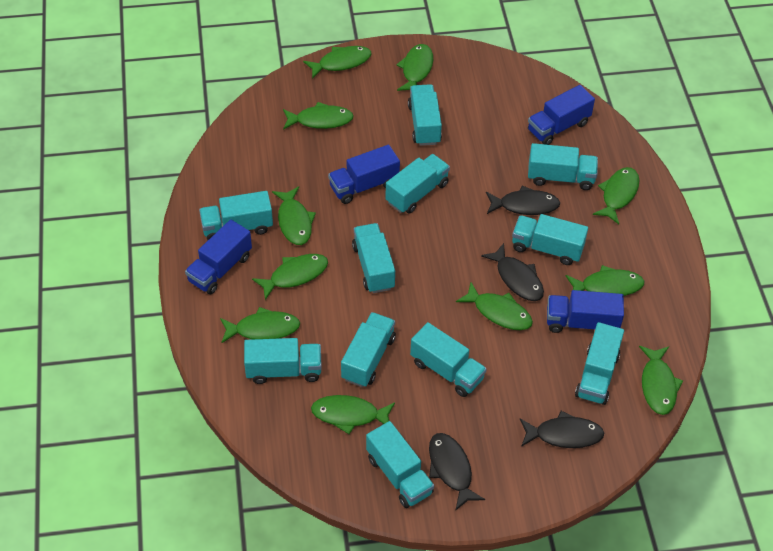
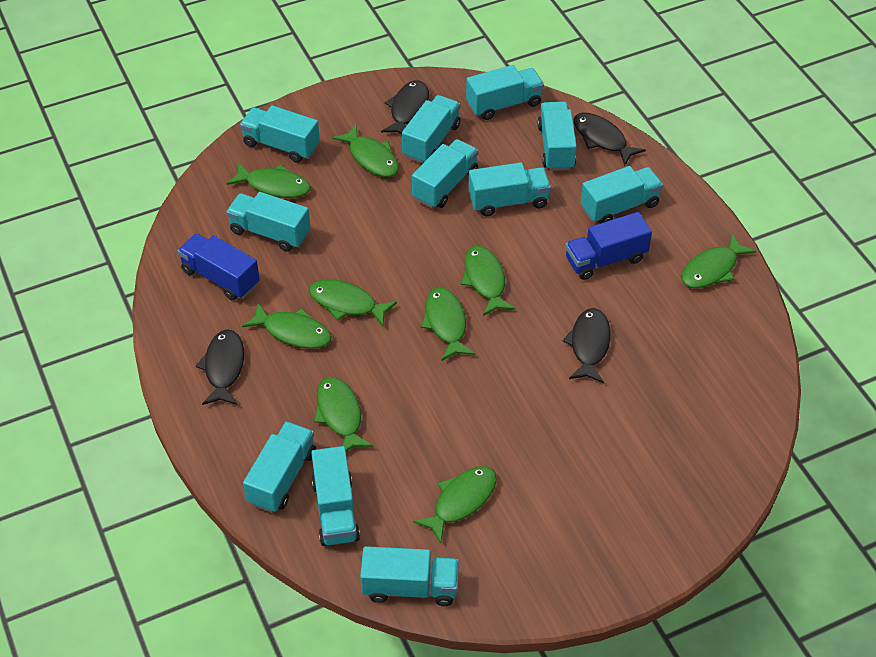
blue truck: [185,220,252,294] [328,145,400,204] [528,85,595,145] [547,290,624,333] = 4 -> [178,233,260,300] [565,212,652,280] = 2
green fish: [220,307,300,344] [252,254,328,300] [272,186,316,245] [283,102,354,130] [303,46,371,79] [311,395,395,434] [396,44,433,91] [456,283,533,330] [566,265,644,296] [593,167,639,224] [639,346,683,415] = 11 -> [227,162,311,198] [242,302,332,349] [309,279,397,326] [314,377,373,452] [332,124,399,177] [413,466,497,544] [421,287,475,361] [461,246,515,316] [681,233,756,288] = 9

